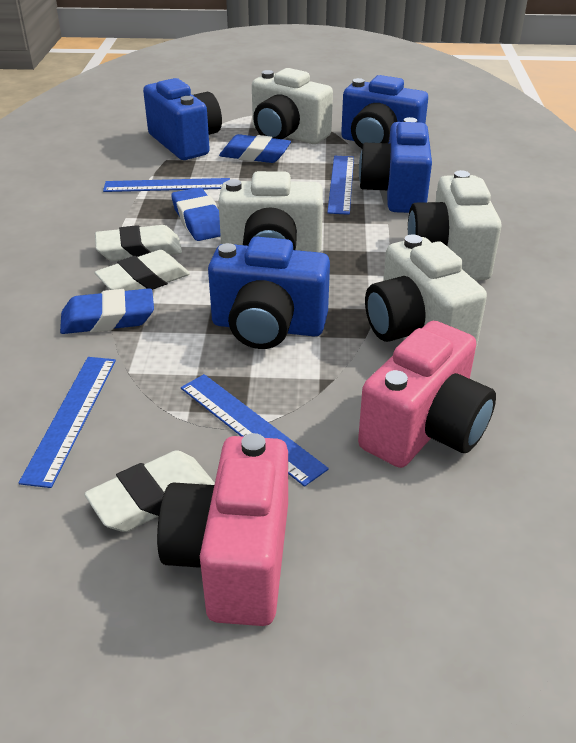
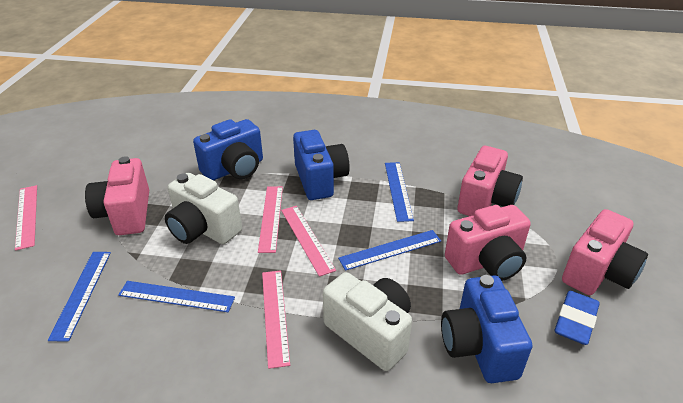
blue camera: [143,78,222,160] [208,237,330,349] [341,75,428,148] [359,117,432,213] = 4 -> [193,119,263,181] [293,130,350,200] [441,275,532,383] = 3
blue eraser: [60,288,154,334] [171,187,221,241] [219,134,291,163] = 3 -> [554,291,600,345] = 1
pink camera: [157,433,288,626] [358,321,496,468] = 2 -> [85,156,149,235] [445,205,531,281] [457,146,523,216] [562,209,648,295] = 4
pink ruler: none = 0 -> [15,185,37,251] [258,186,283,253] [262,270,290,369] [281,206,336,277] = 4
white camera: [218,171,323,253] [252,68,333,144] [365,234,487,350] [408,170,501,280] = 4 -> [165,173,242,244] [323,272,412,371] = 2
white eraser: [84,450,215,532] [94,250,190,291] [95,225,182,261] = 3 -> none = 0

